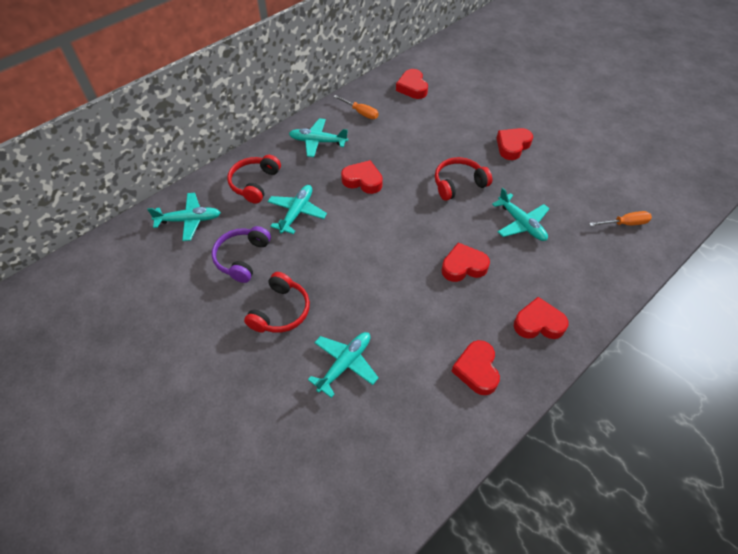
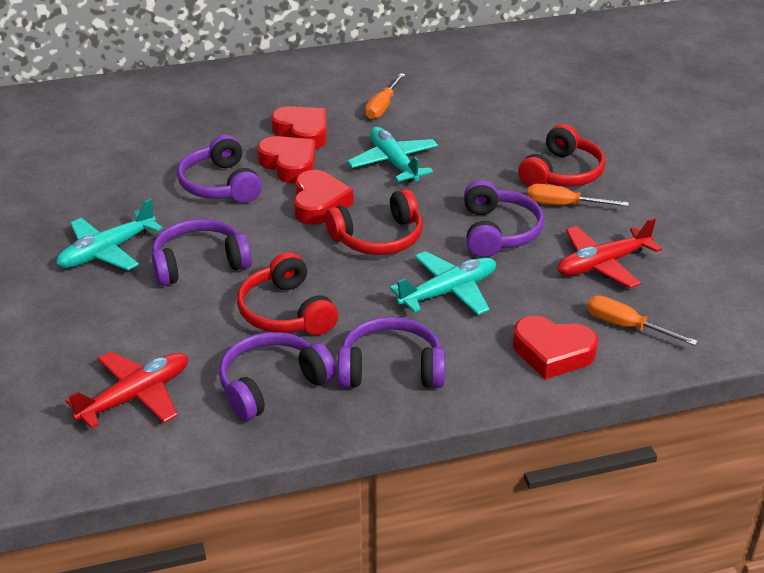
orange screwdriver: [333,95,378,119] [589,211,652,226] = 2 -> [365,73,405,119] [527,184,629,206] [587,295,698,346] = 3
purple headphones: [212,226,271,283] = 1 -> [152,219,252,286] [177,135,262,203] [219,332,336,421] [338,317,445,388] [464,180,544,257] = 5
red heart: [341,160,383,194] [396,69,428,99] [442,242,490,282] [451,340,500,395] [497,128,533,160] [514,297,569,339] = 6 -> [257,136,316,184] [271,106,326,149] [294,170,354,225] [513,316,598,379] = 4
red plane: none = 0 -> [65,351,188,429] [557,218,662,288] = 2
turquoise plane: [147,193,221,241] [267,185,327,234] [289,118,348,157] [308,332,378,398] [492,188,549,241] = 5 -> [56,199,163,270] [347,127,438,182] [390,251,496,315] = 3

